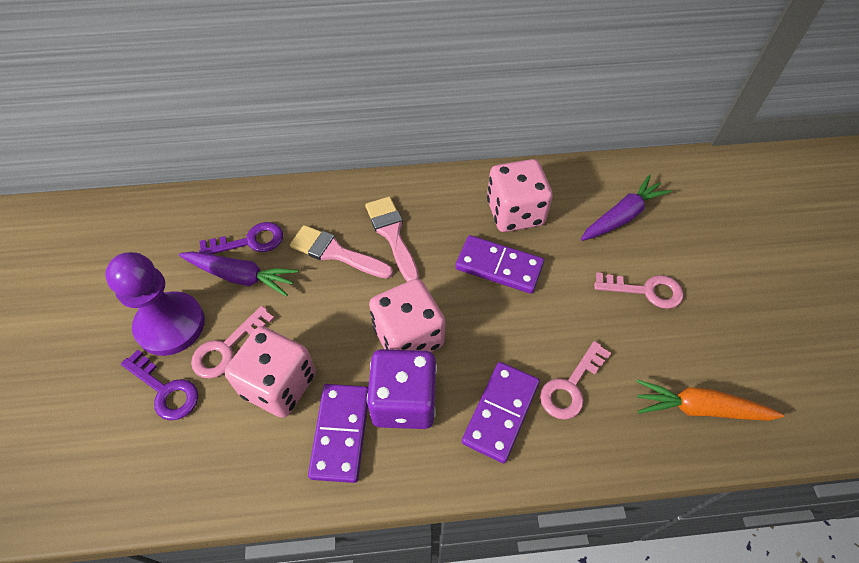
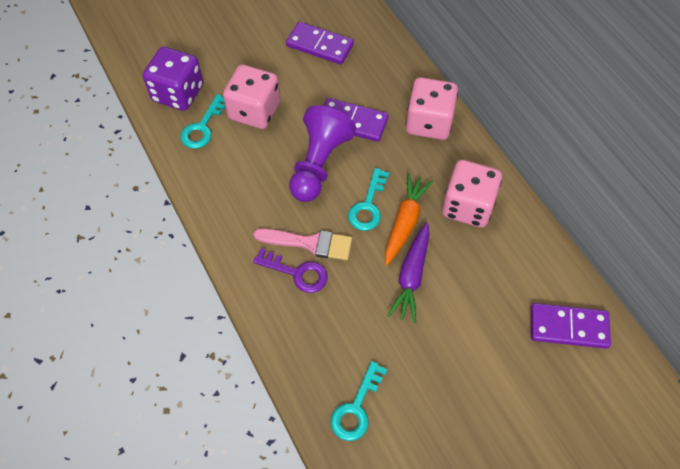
pink brush: [290,225,393,279] [365,196,419,282] = 2 -> [253,228,352,260] = 1
pink key: [191,306,275,379] [540,341,611,420] [594,272,684,309] = 3 -> none = 0
purple carrot: [179,251,298,296] [581,174,672,241] = 2 -> [387,222,430,323] = 1
purple key: [121,349,198,421] [199,222,283,254] = 2 -> [253,248,328,293] = 1
turquoise key: none = 0 -> [180,94,225,149] [331,361,387,441] [348,168,390,231] = 3

